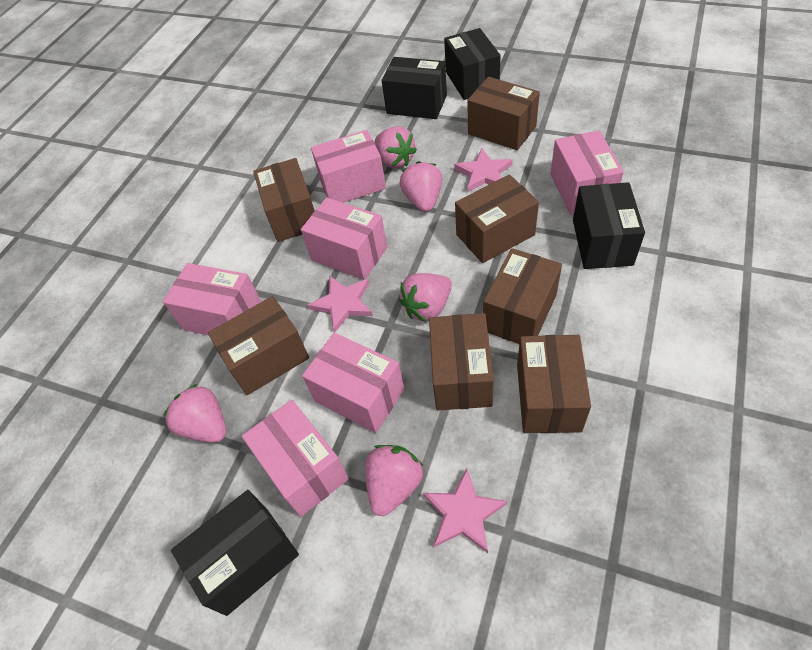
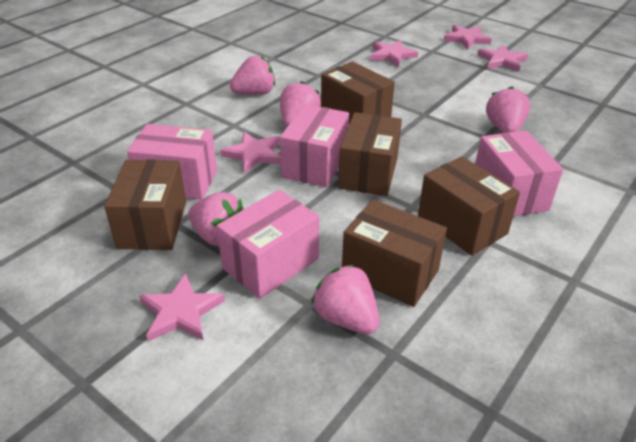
black box: [171,490,299,616] [382,57,447,119] [444,28,501,100] [573,182,645,269] = 4 -> none = 0
brown box: [208,296,309,395] [253,158,315,242] [429,313,494,410] [455,175,539,263] [467,77,540,150] [483,248,562,344] [517,335,591,433] = 7 -> [104,160,186,250] [321,61,395,124] [338,112,402,196] [342,200,447,307] [418,156,520,256] = 5
pink box: [163,263,261,335] [242,400,349,517] [301,197,387,280] [302,333,404,433] [311,130,386,203] [550,130,624,215] = 6 -> [127,124,217,200] [217,190,319,299] [280,104,349,187] [475,130,563,216] = 4
pink star: [308,275,373,333] [423,469,507,553] [454,149,513,192] = 3 -> [139,274,225,341] [220,132,281,173] [370,40,418,67] [443,25,492,50] [477,45,528,72] = 5

